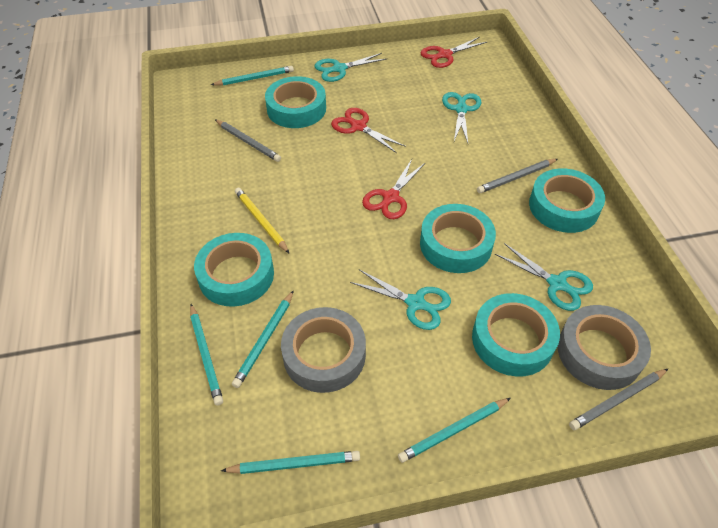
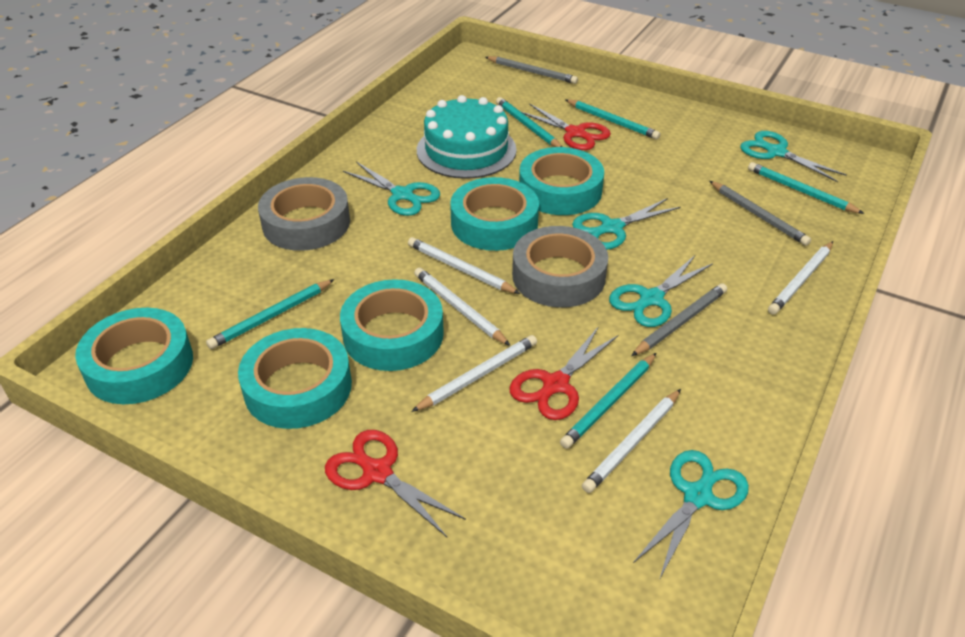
turquoise cake: none = 0 -> [417,95,517,179] = 1
turquoise scissors: [315,53,387,82] [350,269,451,330] [442,92,481,143] [495,243,593,311] = 4 -> [343,162,440,216] [572,198,681,250] [609,255,713,327] [633,450,749,580] [740,131,847,182] = 5
white pencil: none = 0 -> [408,237,520,294] [411,335,537,412] [414,268,511,346] [582,389,681,493] [768,241,833,315] = 5
yellow pencil: [235,188,290,254] = 1 -> none = 0

